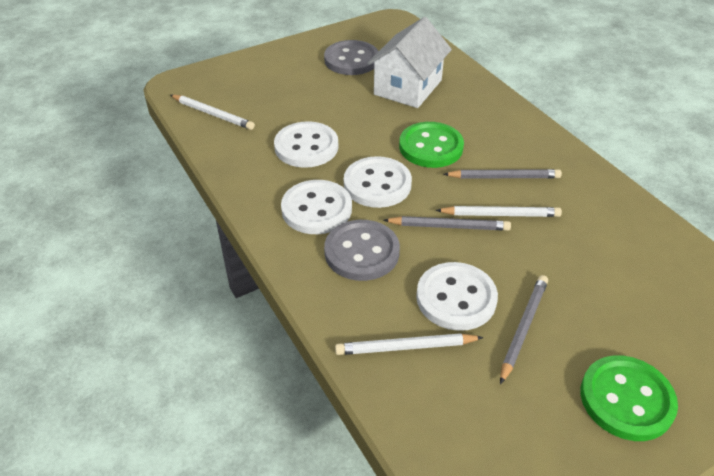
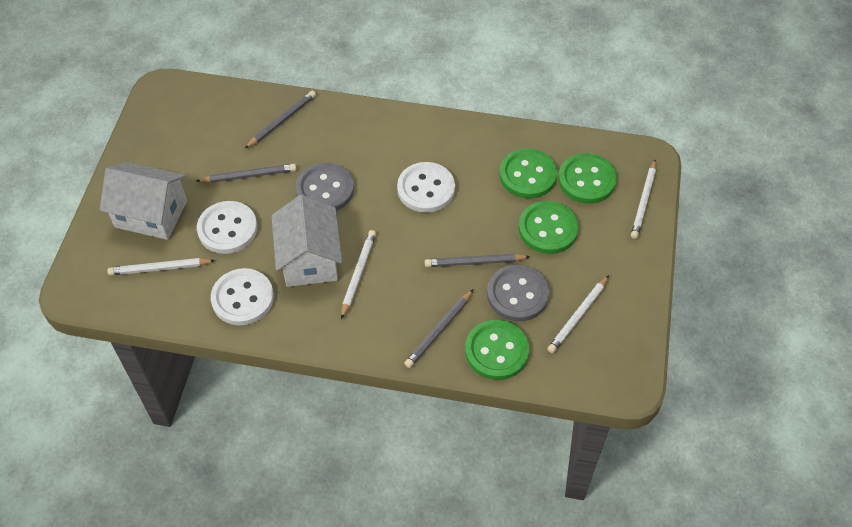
green button: [399,122,464,168] [580,355,678,441] = 2 -> [465,320,529,380] [499,149,557,198] [519,201,579,254] [558,153,617,203] = 4
grey pencil: [383,216,511,231] [443,169,562,178] [500,275,548,384] = 3 -> [196,164,296,183] [244,90,316,149] [404,289,473,368] [425,254,530,267] = 4
white button: [274,121,338,168] [281,180,352,234] [344,156,412,208] [416,262,498,331] = 4 -> [197,201,257,254] [211,268,274,325] [397,162,455,213] = 3
white house: [367,17,452,108] = 1 -> [99,162,187,240] [272,195,342,287] = 2
white pencil: [170,95,255,130] [335,333,483,355] [436,206,562,217] = 3 -> [107,258,216,275] [341,230,376,319] [547,275,609,353] [631,159,656,239] = 4

